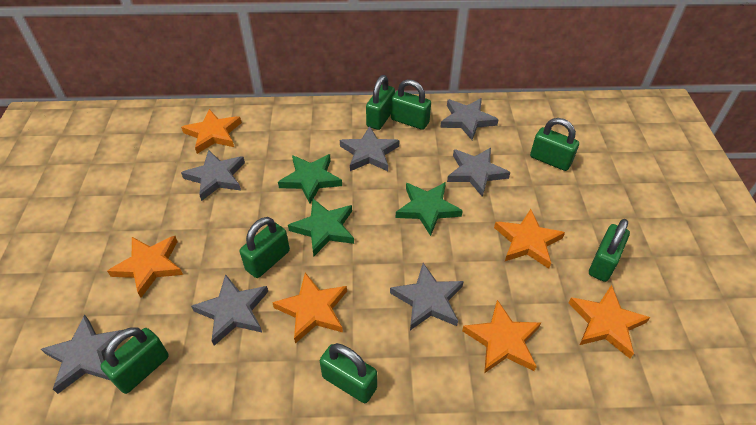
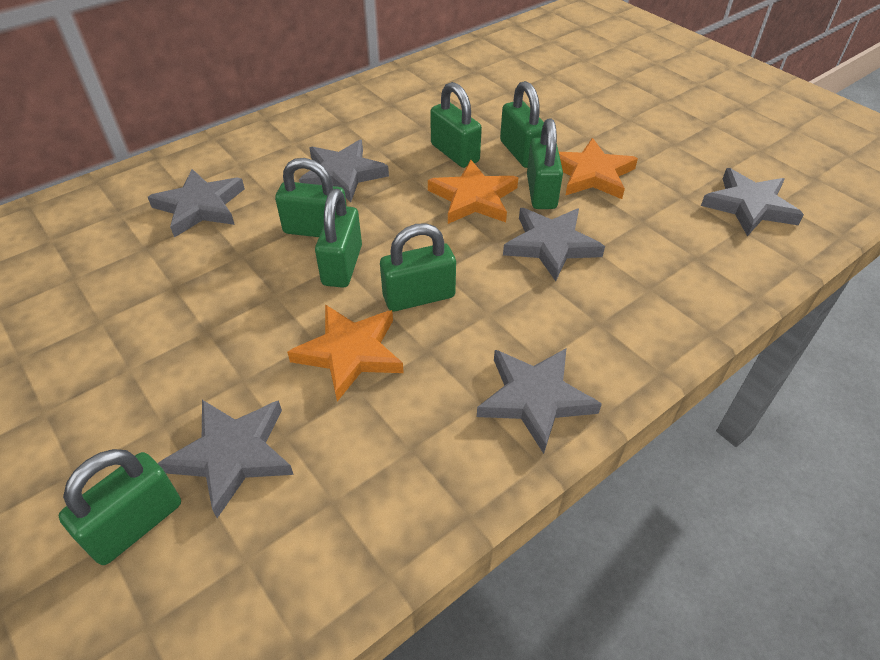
green star: [278,154,342,204] [288,199,354,256] [396,182,463,236] = 3 -> none = 0
grey star: [41,315,122,394] [181,150,245,201] [191,274,268,346] [340,126,399,171] [390,263,464,330] [440,98,499,140] [447,148,510,197] = 7 -> [148,169,245,238] [158,400,294,518] [299,140,389,202] [477,348,602,454] [503,208,605,281] [701,168,804,236] = 6
orange star: [107,236,183,298] [181,109,242,154] [272,273,347,344] [462,300,541,373] [494,209,565,269] [569,285,650,358] = 6 -> [287,304,404,402] [428,160,518,224] [559,138,638,199] = 3

